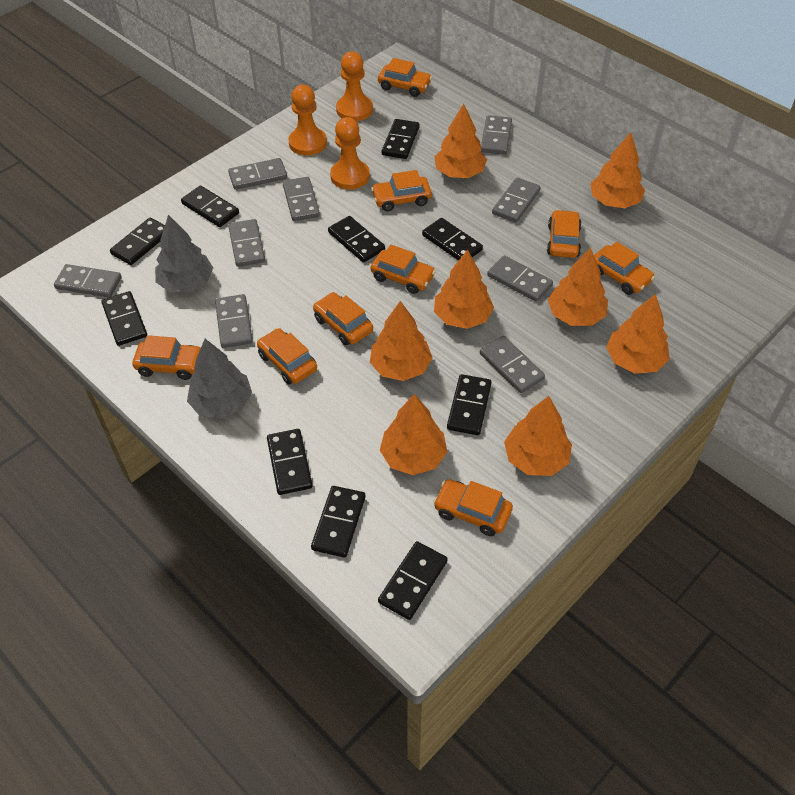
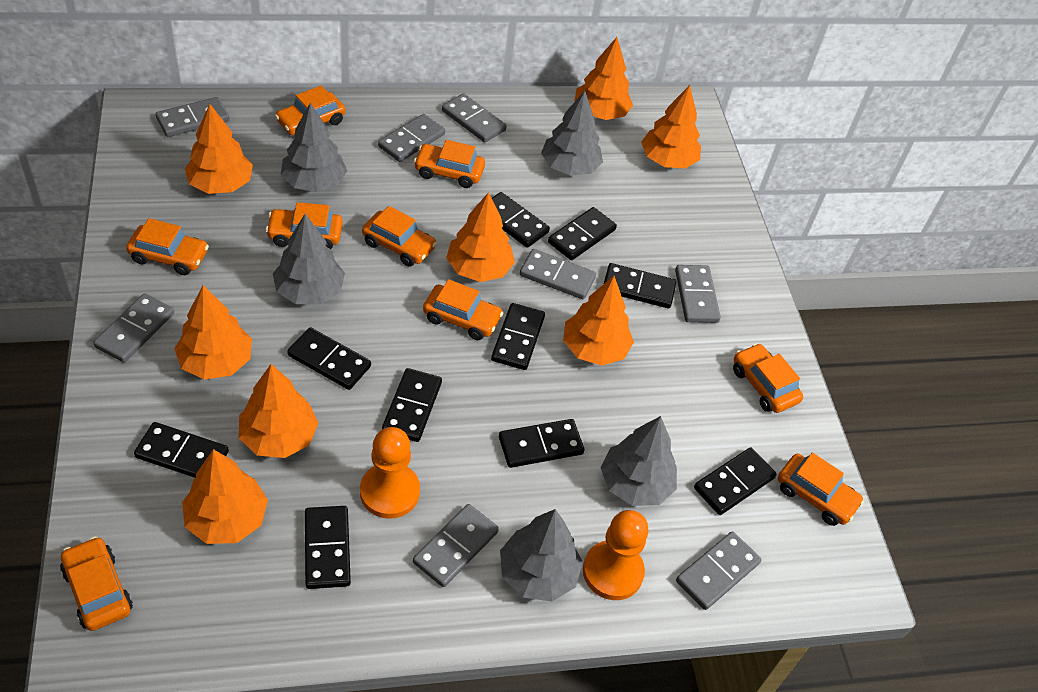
grey domino: [54,264,122,298] [215,294,253,348] [228,158,287,190] [228,219,265,267] [283,177,320,221] [480,336,545,393] [481,115,512,155] [487,255,553,302] [492,177,541,223] = 9 -> [93,293,174,363] [156,97,230,137] [378,114,445,162] [413,504,499,587] [442,93,507,142] [520,249,596,299] [675,265,721,323] [676,531,761,610] = 8
grey tree: [155,215,213,292] [187,339,252,419] = 2 -> [273,214,345,304] [281,103,347,192] [500,509,583,602] [541,91,603,176] [601,416,677,506] = 5
orange pawn: [288,84,327,156] [330,117,370,190] [336,52,373,121] = 3 -> [360,427,420,519] [583,510,649,600] = 2

